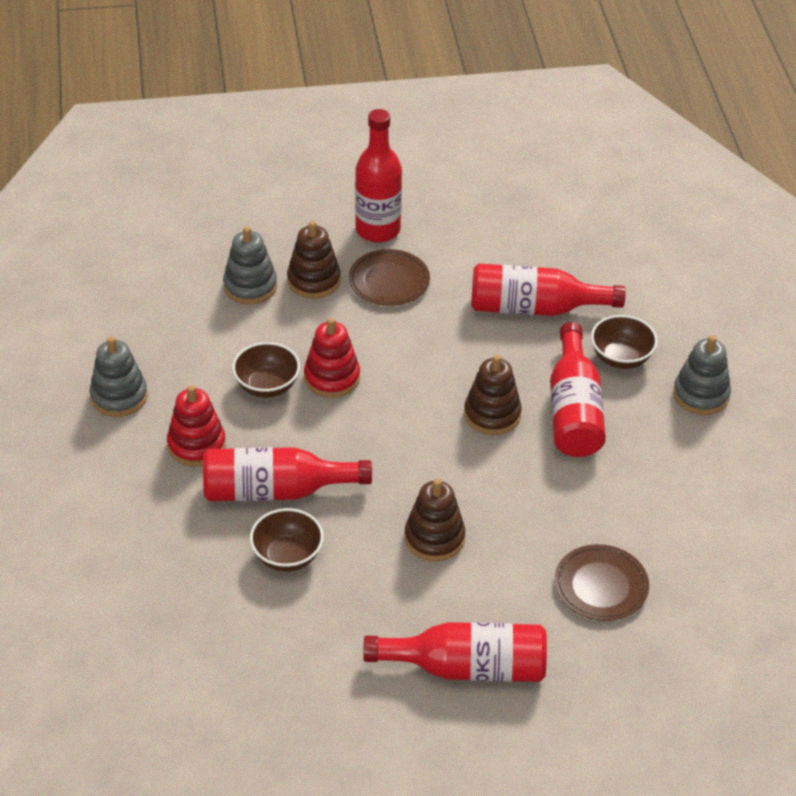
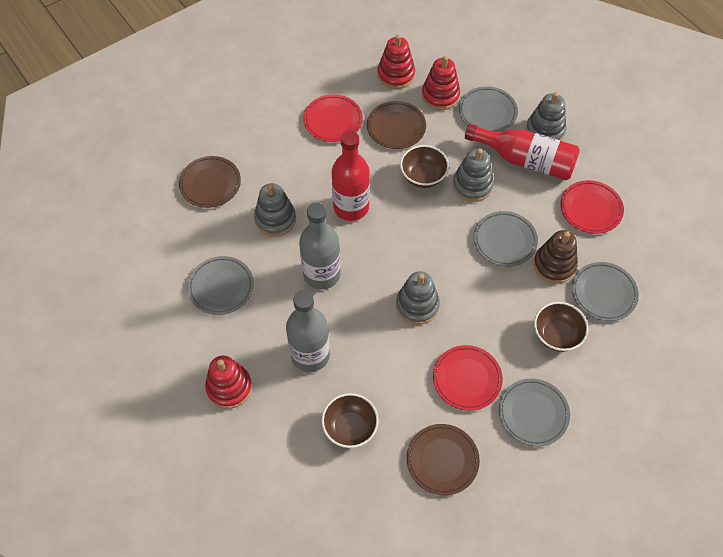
brown plate: [349,249,430,306] [554,544,649,621] = 2 -> [179,156,241,208] [367,101,426,149] [407,424,480,495] = 3
brown stacking toy: [287,221,340,298] [405,479,465,561] [464,355,521,435] = 3 -> [533,230,578,284] = 1
grey bottle: none = 0 -> [286,290,330,372] [299,203,340,290] = 2
grey plate: none = 0 -> [187,256,254,315] [459,86,518,132] [474,211,538,267] [499,378,570,446] [572,262,639,321] = 5
grey stacking toy: [90,336,147,417] [223,226,277,304] [673,335,731,415] = 3 -> [254,183,296,237] [396,271,440,325] [453,148,494,202] [526,92,566,141] = 4
red bottle: [203,447,372,501] [355,109,402,243] [363,622,547,682] [471,263,626,316] [550,322,606,457] = 5 -> [332,131,370,221] [465,124,580,180] = 2
red plate: none = 0 -> [303,94,363,142] [433,345,503,411] [560,180,624,234] = 3
red stacking toy: [167,385,226,466] [304,318,360,398] = 2 -> [205,356,252,409] [378,35,415,89] [422,56,460,110] = 3

